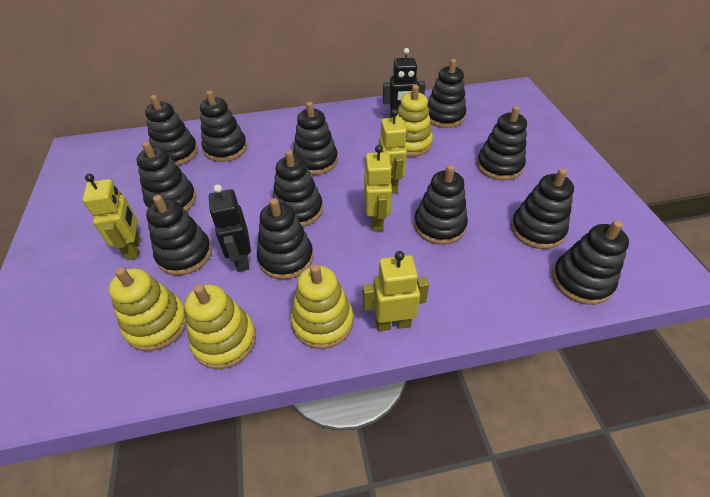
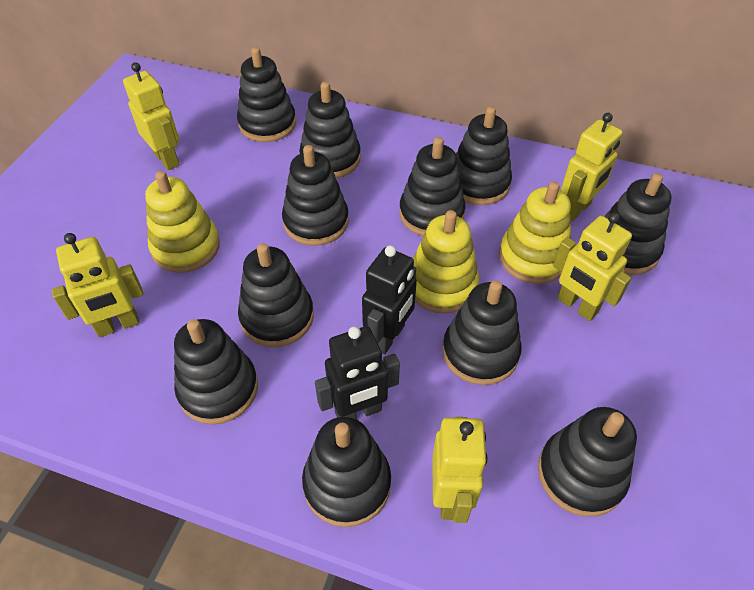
black stacking toy: [137,141,196,211] [145,95,198,166] [146,195,212,275] [200,90,247,162] [257,198,313,280] [273,150,323,227] [293,102,338,175] [414,165,468,245] [427,59,466,128] [477,106,527,181] [511,168,574,249] [552,220,629,305] = 12 -> [174,319,258,425] [237,47,296,142] [238,243,314,347] [282,145,349,246] [299,82,361,178] [302,417,391,527] [399,137,465,236] [442,280,522,385] [456,106,512,205] [538,407,637,517] [604,173,671,275] = 11
yellow robot: [82,174,141,260] [363,251,429,331] [364,145,393,232] [379,109,407,194] = 4 -> [52,233,144,337] [123,62,179,170] [432,417,488,523] [553,213,632,321] [561,113,623,221] = 5
yellow stacking toy: [108,267,187,351] [185,284,256,369] [291,264,353,349] [395,85,433,157] = 4 -> [145,171,220,273] [413,210,479,314] [499,181,571,284] = 3

